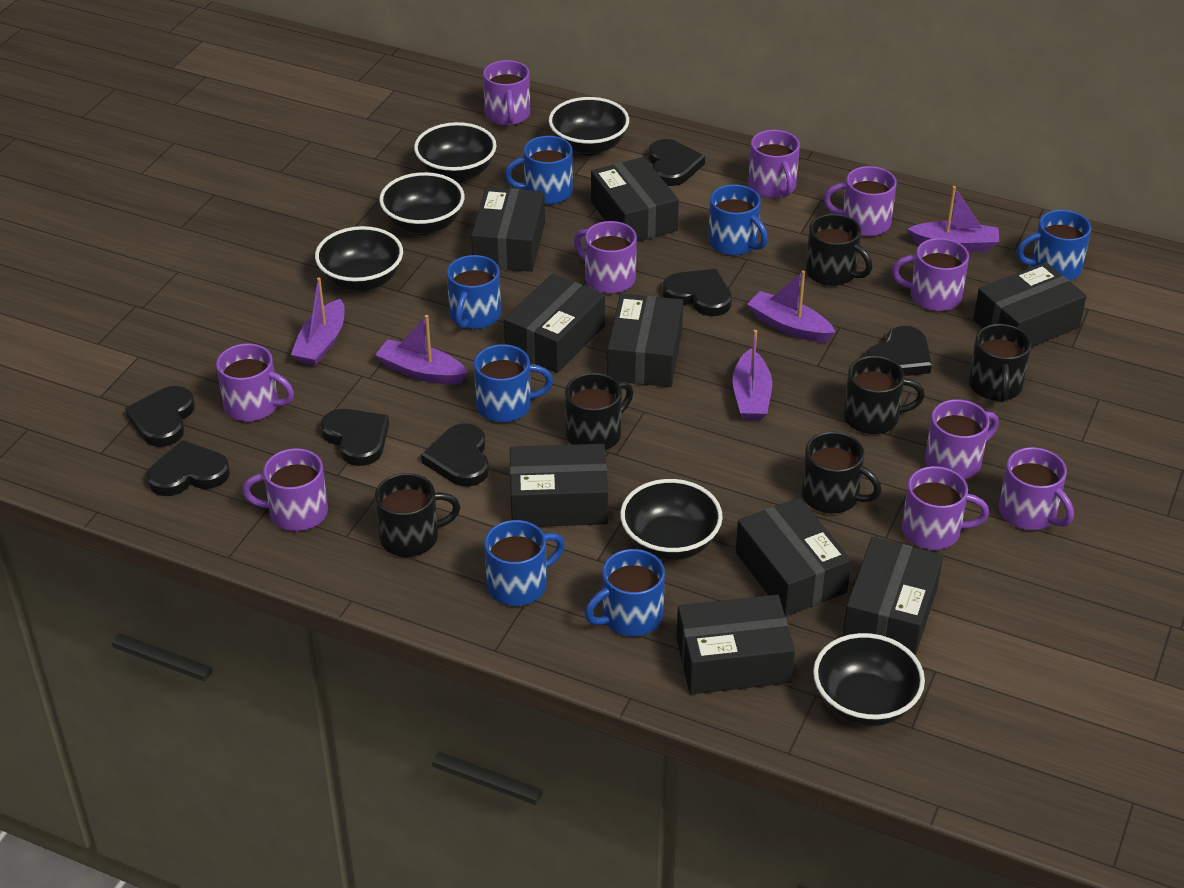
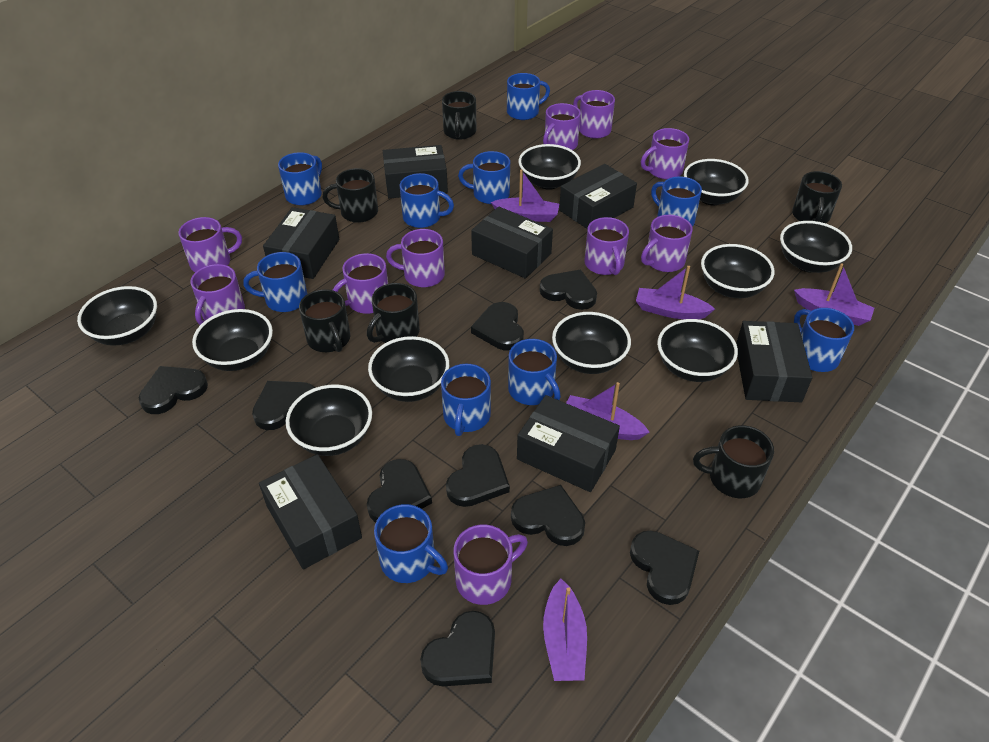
black bowl: [315,226,403,292] [379,172,465,235] [414,122,497,182] [549,97,629,156] [620,479,723,560] [813,633,925,726] = 6 -> [77,286,157,346] [192,309,273,371] [286,384,372,456] [368,336,449,402] [518,144,581,190] [552,312,631,374] [657,319,738,382] [684,159,749,205] [701,244,774,298] [780,221,852,273] = 10
black box: [471,187,545,272] [504,274,605,373] [510,444,608,527] [591,157,679,242] [607,294,683,387] [676,595,795,694] [736,498,851,616] [842,537,943,656] [973,262,1087,347] = 9 -> [259,454,362,569] [263,207,339,279] [383,145,448,198] [471,207,553,279] [517,395,620,492] [559,164,637,229] [736,321,812,402] = 7
black heart: [125,386,195,447] [147,440,230,496] [320,409,389,466] [421,423,489,487] [648,139,705,186] [663,269,732,316] [866,326,932,376] = 7 -> [138,366,208,414] [252,381,315,430] [367,459,432,522] [420,611,495,686] [446,444,510,507] [471,302,524,351] [511,485,585,546] [540,270,597,310] [630,531,699,605] = 9
blue mug: [447,255,501,329] [474,344,553,422] [484,520,565,606] [504,136,573,204] [585,549,665,636] [708,184,768,255] [1017,210,1091,280] = 7 -> [243,252,307,312] [278,152,322,206] [374,504,448,583] [400,173,454,228] [441,364,491,436] [458,151,510,204] [507,73,550,120] [508,339,561,405] [651,177,702,227] [794,308,854,372] = 10

